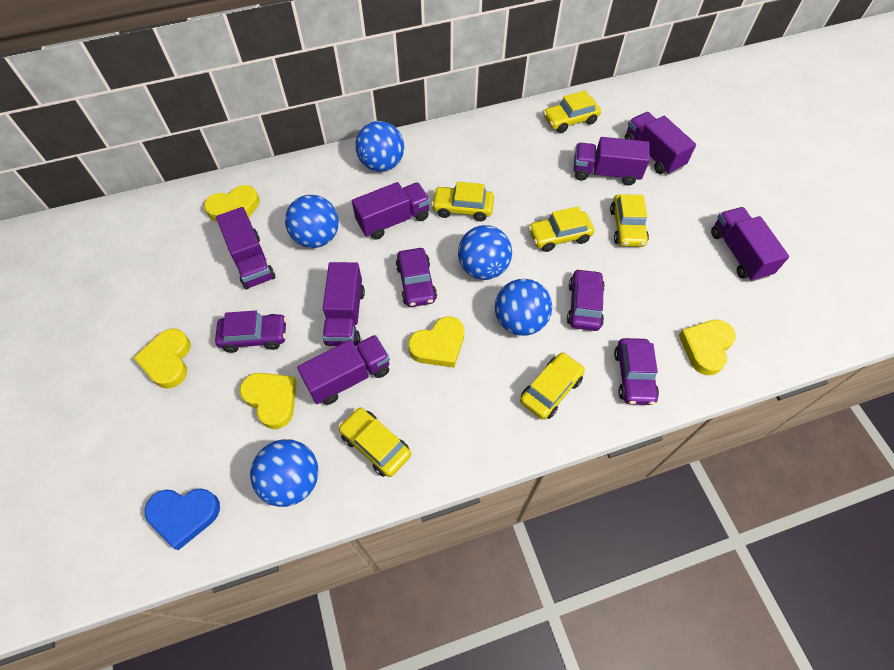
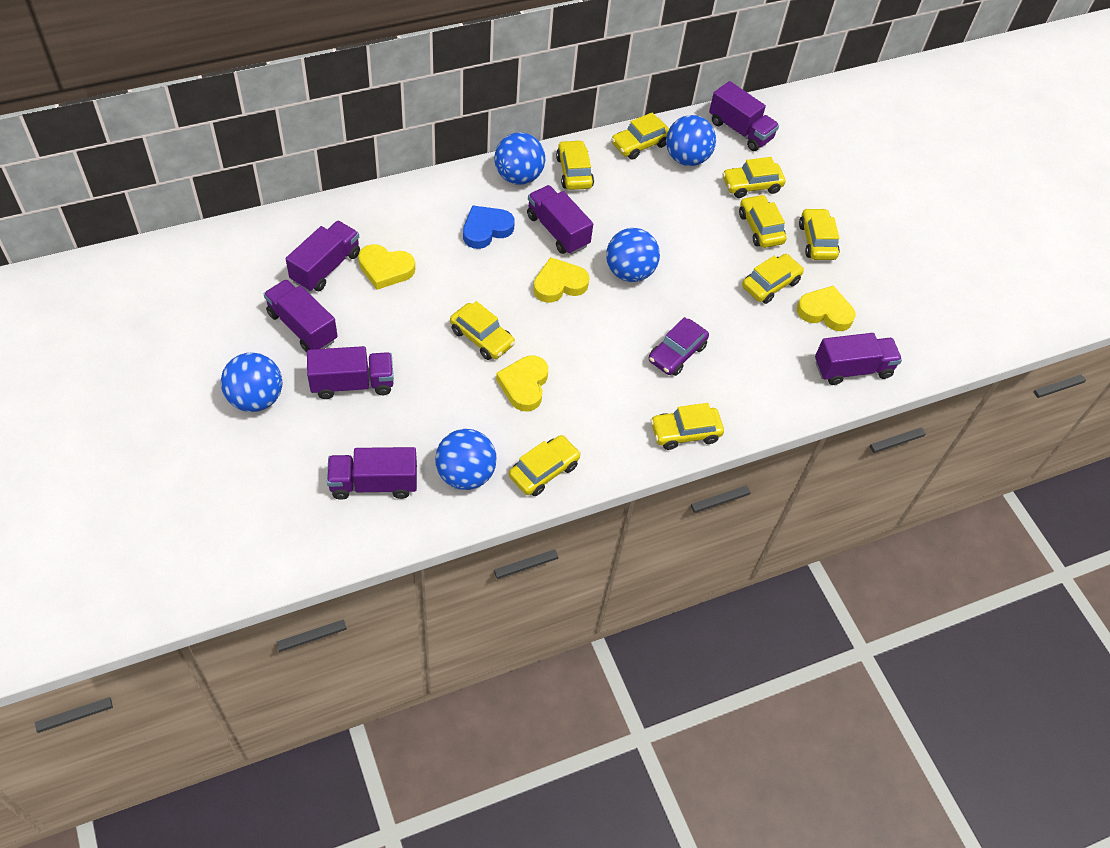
purple car: [215,311,287,353] [396,248,437,307] [567,269,605,331] [614,338,659,405] = 4 -> [649,317,709,376] = 1
yellow car: [338,408,411,477] [431,182,494,221] [520,352,585,420] [528,206,594,252] [543,90,601,133] [610,194,649,247] = 6 -> [450,301,515,360] [509,435,581,496] [556,140,594,190] [611,113,669,160] [650,403,724,450] [722,157,786,198] [739,195,787,248] [742,254,804,304] [799,208,840,260] = 9
yellow heart: [133,328,191,389] [204,185,260,222] [240,373,297,429] [408,316,464,368] [679,320,736,375] = 5 -> [358,244,415,290] [496,355,548,412] [533,257,589,303] [797,286,855,331] = 4

